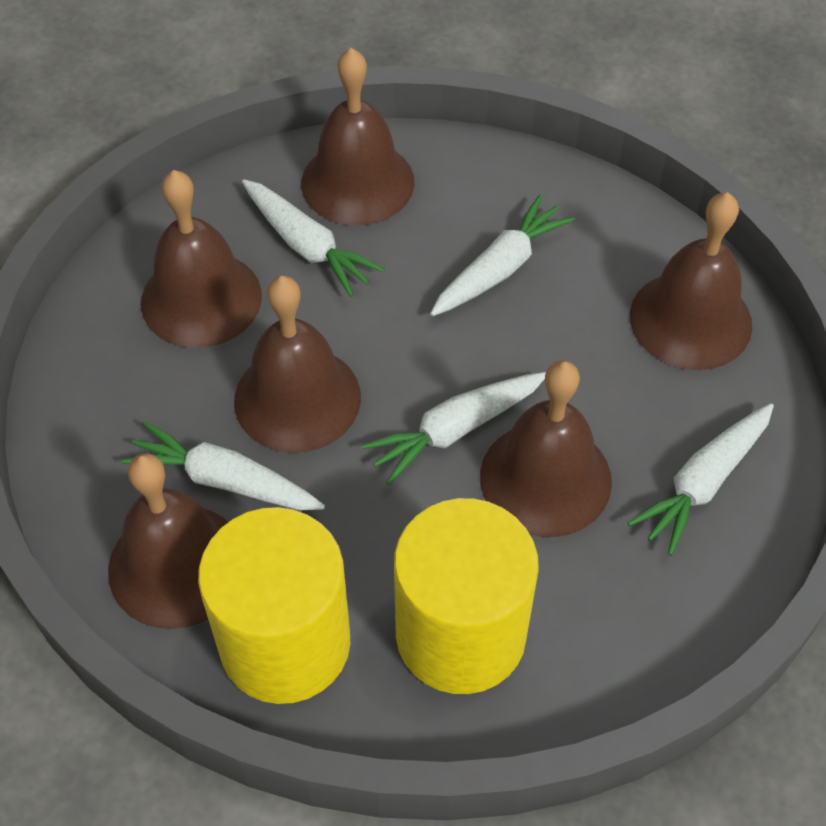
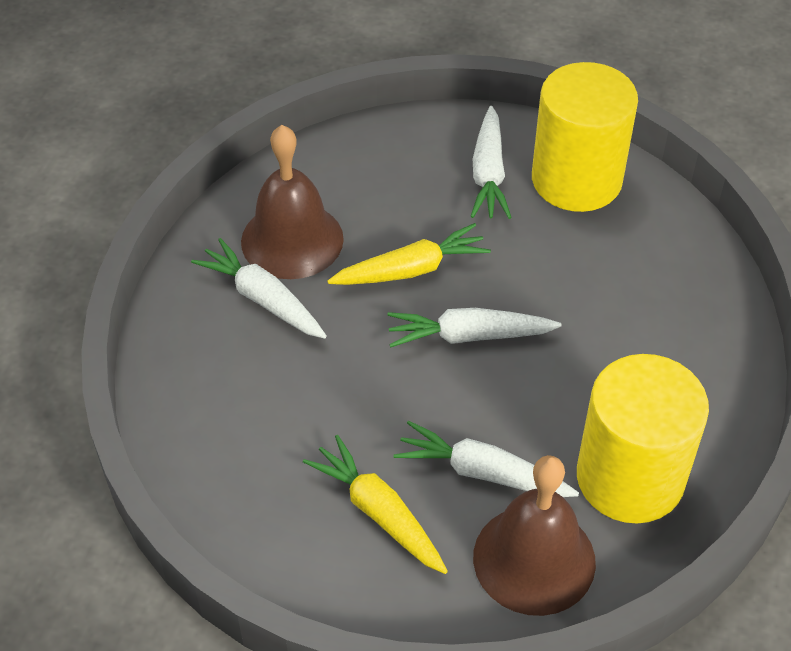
brown bell: [108,453,228,629] [141,170,262,348] [234,275,361,453] [301,48,415,226] [480,360,612,537] [630,192,752,370] = 6 -> [241,125,344,279] [473,455,596,616] = 2
white carrot: [121,421,325,510] [242,179,385,297] [361,372,546,485] [430,195,575,316] [628,403,774,556] = 5 -> [191,238,327,339] [388,308,562,348] [393,421,579,497] [470,106,512,219] = 4
yellow carrot: none = 0 -> [303,435,448,574] [327,223,491,285] = 2

